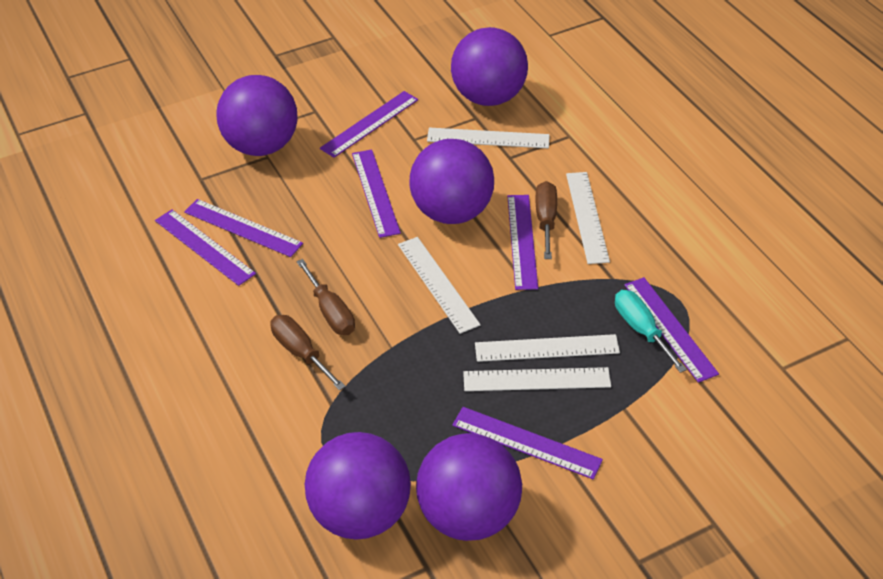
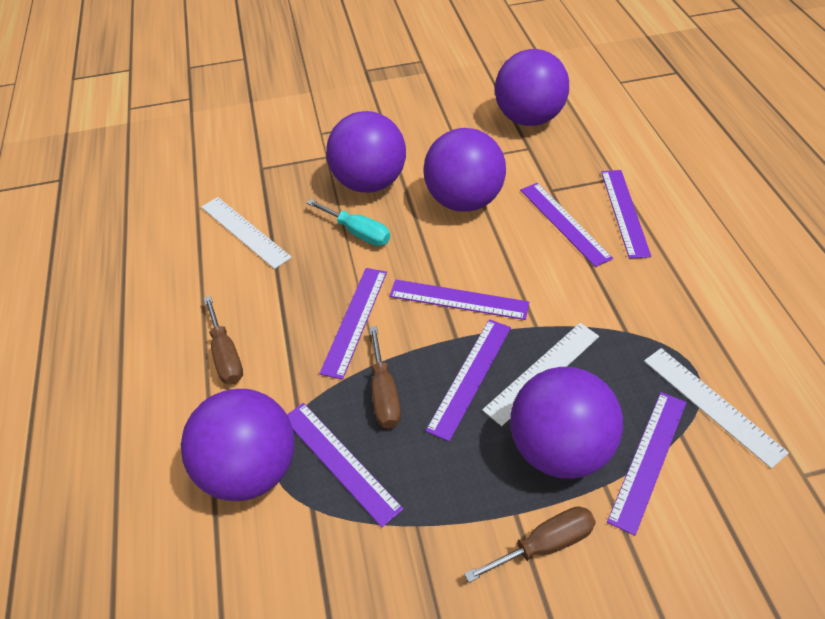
white ruler: [398,237,481,334] [427,128,550,148] [463,367,611,391] [475,334,620,362] [566,172,610,264] = 5 -> [201,197,292,269] [482,323,599,426] [644,348,789,468] = 3

